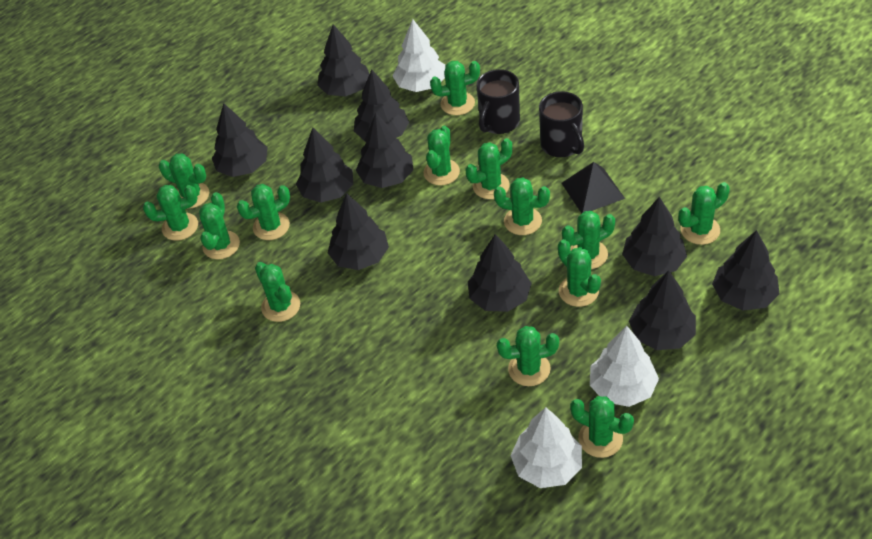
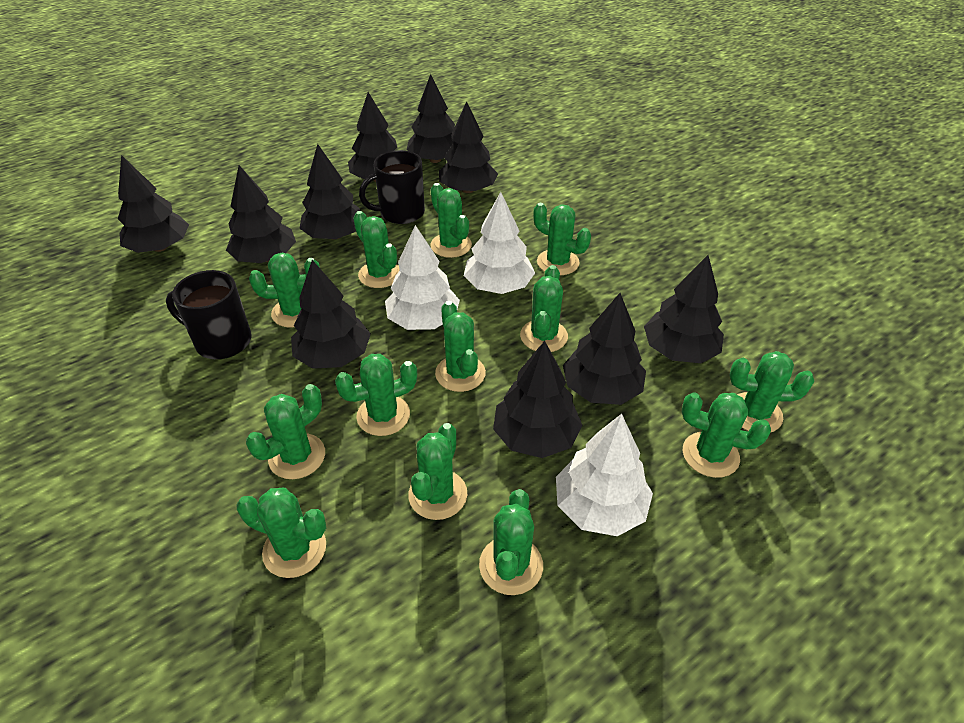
black pyramid: [561,162,625,213] = 1 -> none = 0
green cactus: [143,185,198,241] [159,154,209,209] [199,192,240,259] [237,184,290,240] [255,262,300,322] [423,126,460,185] [430,61,480,115] [466,138,512,199] [494,177,550,235] [497,326,559,386] [558,239,601,307] [562,211,615,269] [570,396,634,458] [679,182,730,245] = 14 -> [236,488,326,578] [246,384,325,479] [249,253,320,327] [335,354,417,436] [353,211,400,288] [408,423,467,520] [430,183,472,258] [435,301,486,392] [479,489,543,595] [520,265,568,352] [533,203,591,275] [682,393,771,478] [730,351,814,432] = 13

